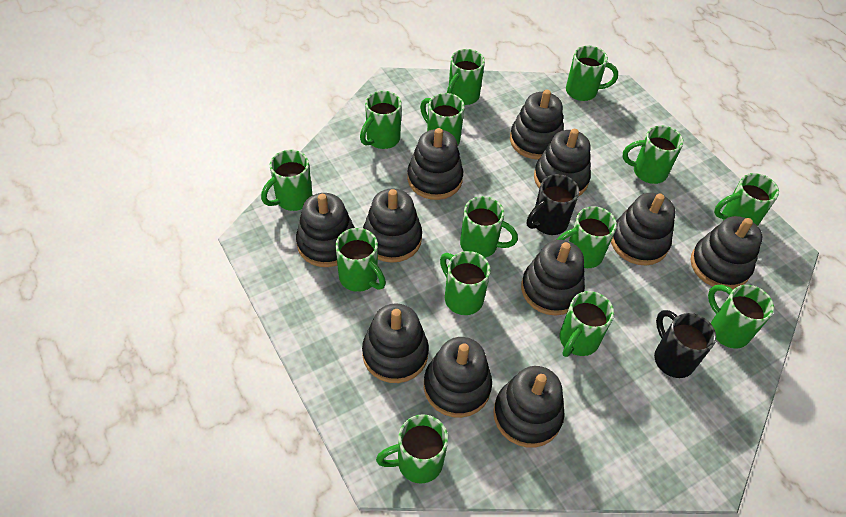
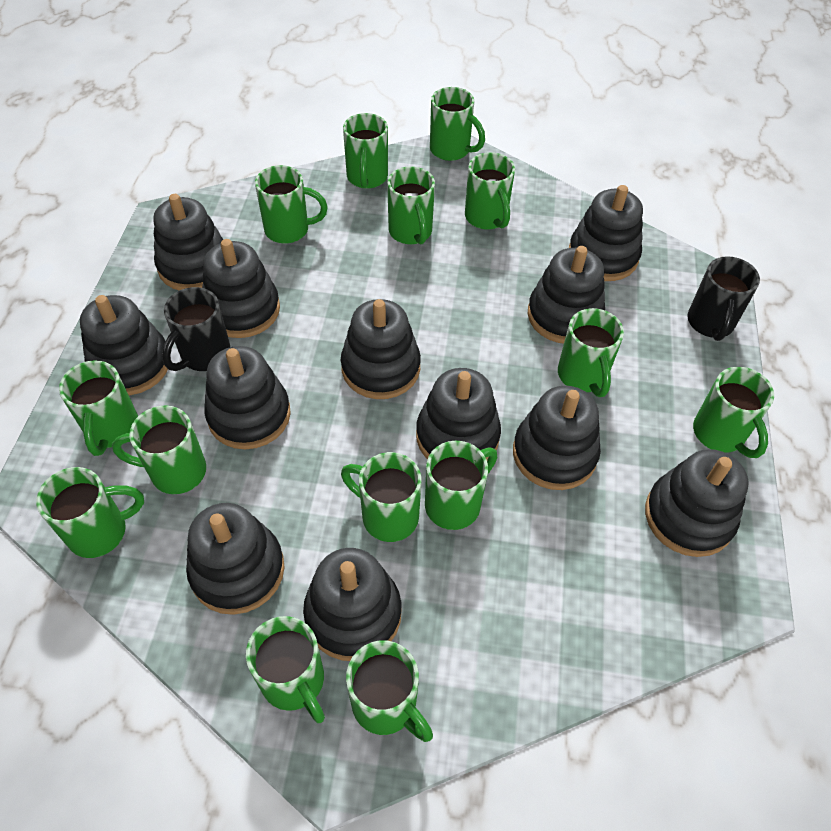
black stacking toy: [296,193,355,267] [362,303,429,383] [363,189,422,263] [407,128,463,200] [424,337,492,418] [493,366,565,448] [510,90,564,160] [521,240,585,315] [534,129,591,196] [611,193,676,266] [691,216,762,289] = 11 -> [80,295,168,396] [153,194,224,291] [186,503,285,615] [202,239,280,338] [204,346,291,449] [303,548,402,661] [341,299,421,399] [416,368,501,460] [513,386,601,490] [528,246,605,344] [569,185,643,281] [645,449,749,557] = 12

